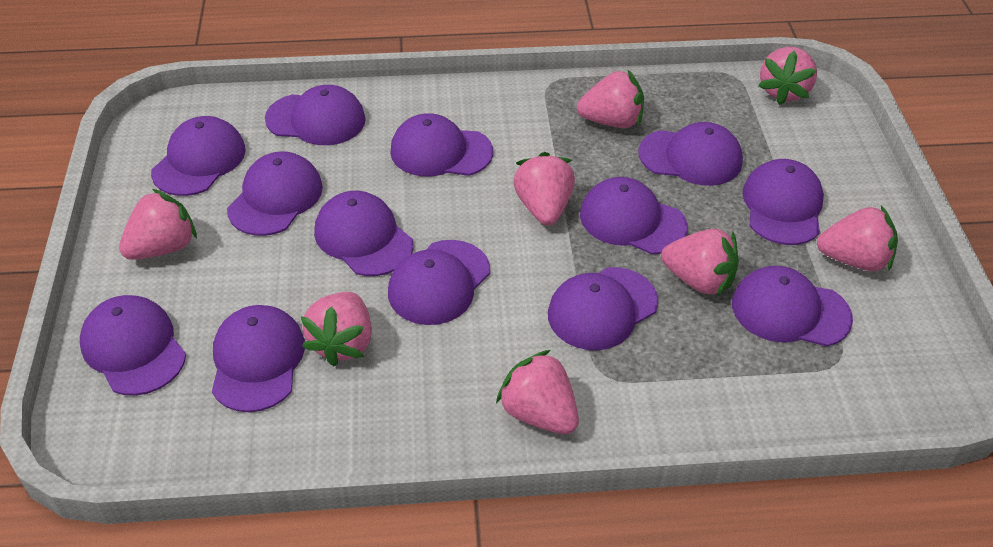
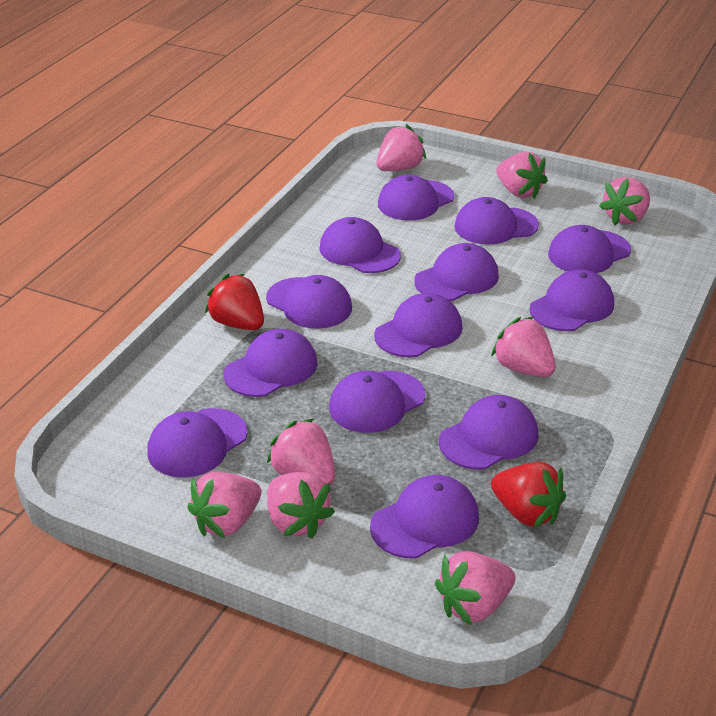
red strawberry: none = 0 -> [205,274,264,330] [491,462,566,528] = 2

